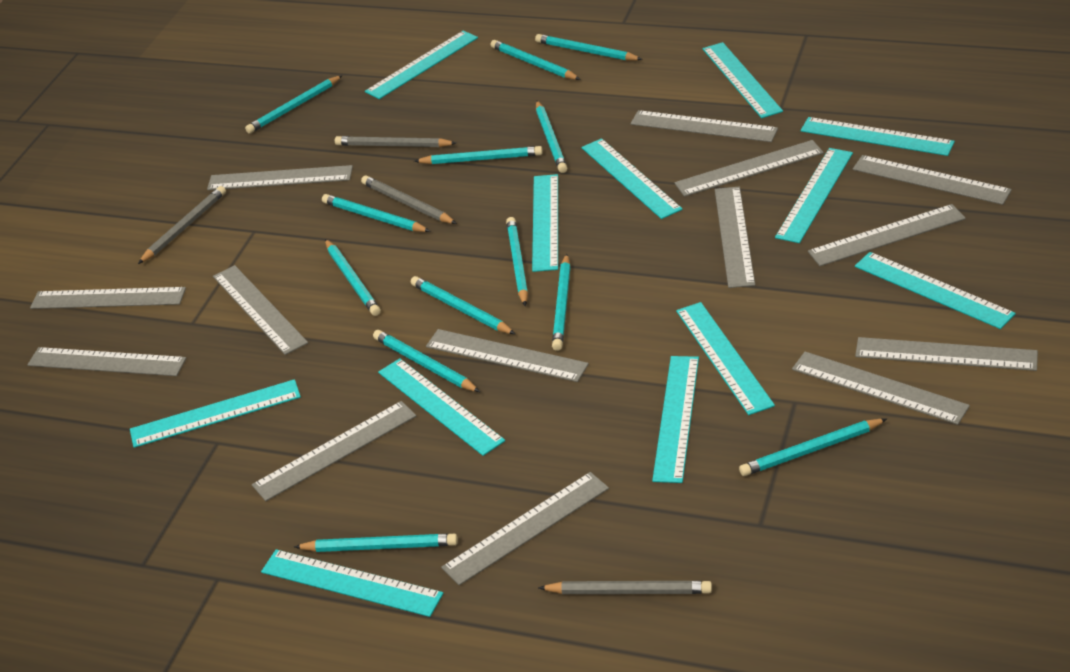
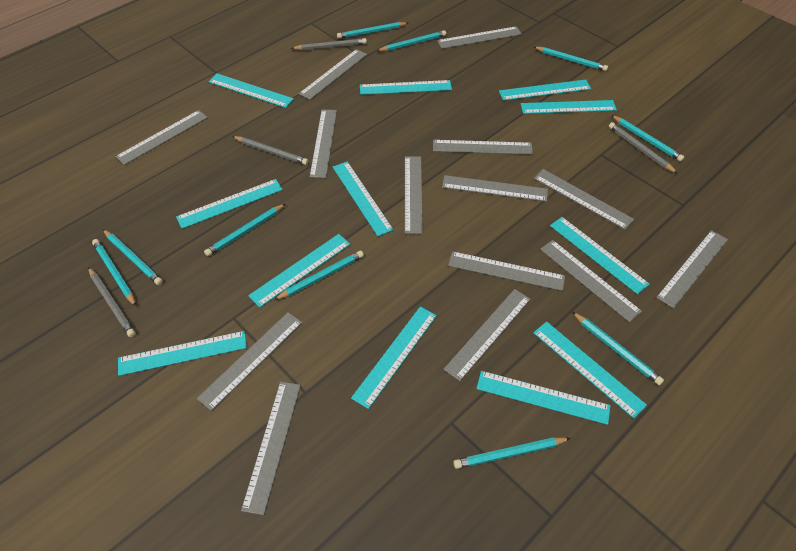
turquoise pencil: [245,75,343,134] [294,534,458,552] [322,194,431,232] [325,239,381,316] [373,330,480,392] [411,276,515,334] [414,146,543,164] [490,40,581,80] [506,217,528,306] [535,34,643,61] [536,100,567,173] [552,254,570,351] [739,418,887,476] = 13 -> [92,239,136,306] [103,229,163,285] [204,204,285,256] [274,251,364,300] [337,22,408,39] [377,30,446,51] [453,437,571,469] [534,46,608,71] [572,312,664,385] [611,115,684,162] = 10

